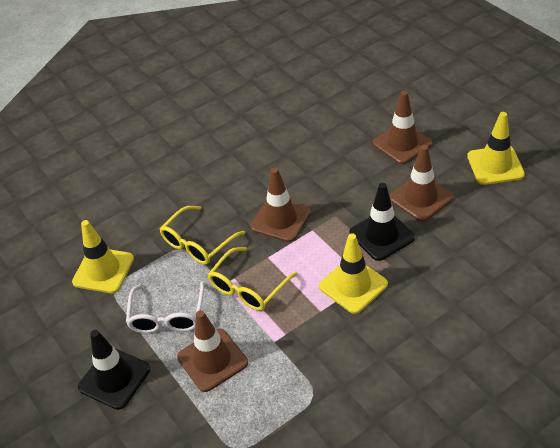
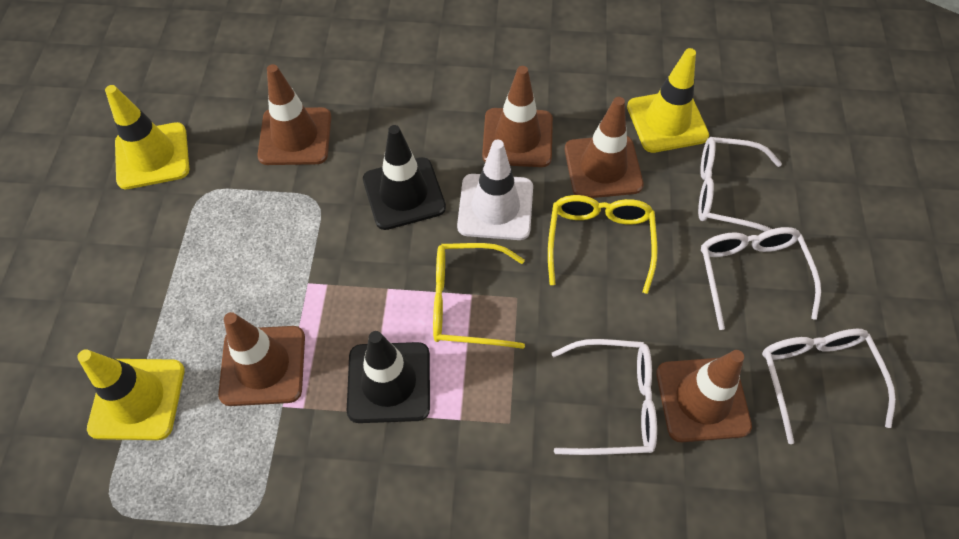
brown traffic cone: [177,310,248,392] [250,168,311,242] [373,91,433,164] [390,145,453,222] = 4 -> [218,312,305,406] [257,64,331,165] [482,66,553,167] [565,97,644,198] [656,350,752,442] = 5
white glasses: [126,281,204,333] = 1 -> [552,339,657,455] [698,137,782,232] [701,227,821,330] [762,329,896,444] = 4
white traffic cone: none = 0 -> [457,140,533,240] = 1

